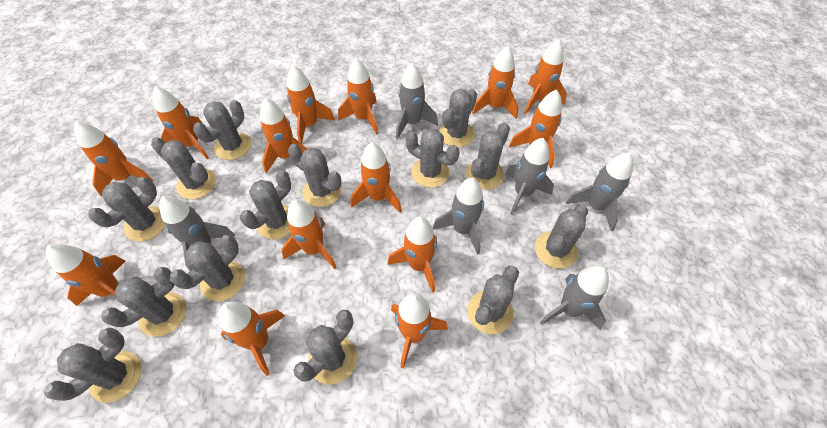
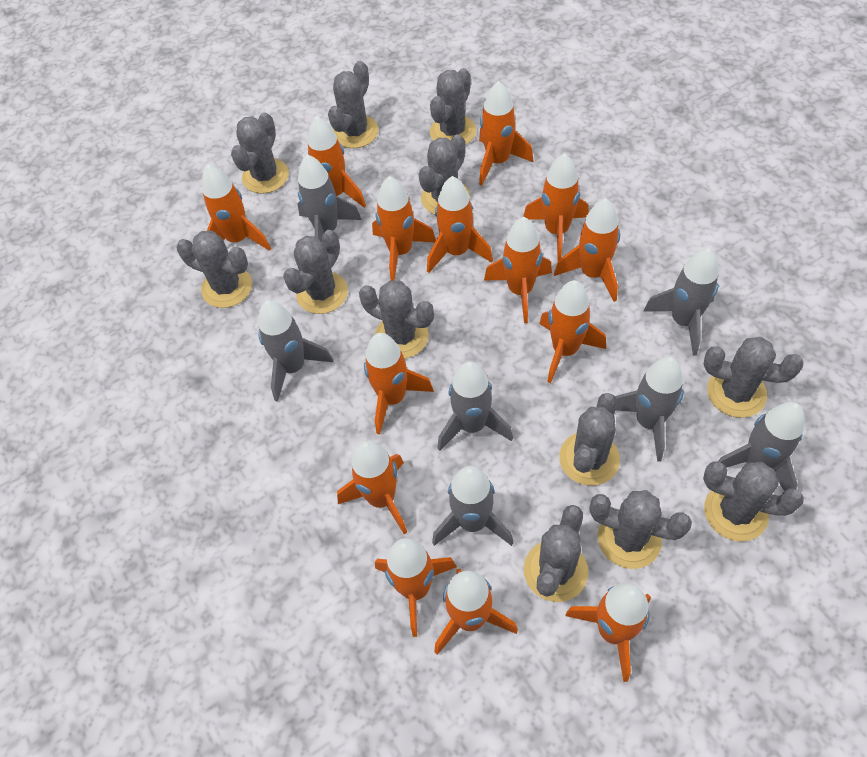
grey cactus: [44,328,142,403] [88,177,165,242] [101,267,187,337] [151,137,216,199] [170,235,245,301] [193,100,251,160] [240,170,291,239] [288,144,342,207] [294,310,357,384] [406,128,460,188] [439,89,477,147] [466,122,510,190] [467,266,519,334] [535,204,588,269] = 14 -> [176,230,252,308] [231,112,289,194] [283,230,348,314] [328,61,379,148] [359,280,434,359] [419,134,470,215] [430,68,476,144] [524,505,588,602] [559,393,620,486] [589,490,692,569] [703,461,804,541] [704,337,803,418] = 12
grey rocket: [159,196,235,271] [396,63,438,139] [433,178,484,255] [505,138,554,215] [540,266,609,330] [566,152,633,231] = 6 -> [258,300,334,402] [297,155,362,243] [432,466,514,546] [437,361,513,451] [615,357,684,462] [643,248,719,356] [718,402,805,491] = 7

